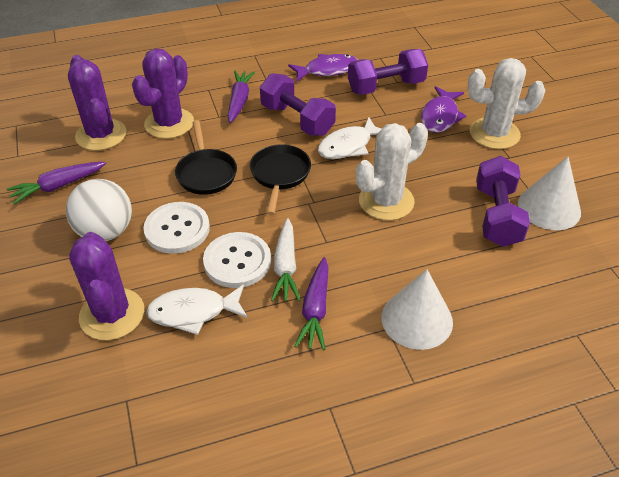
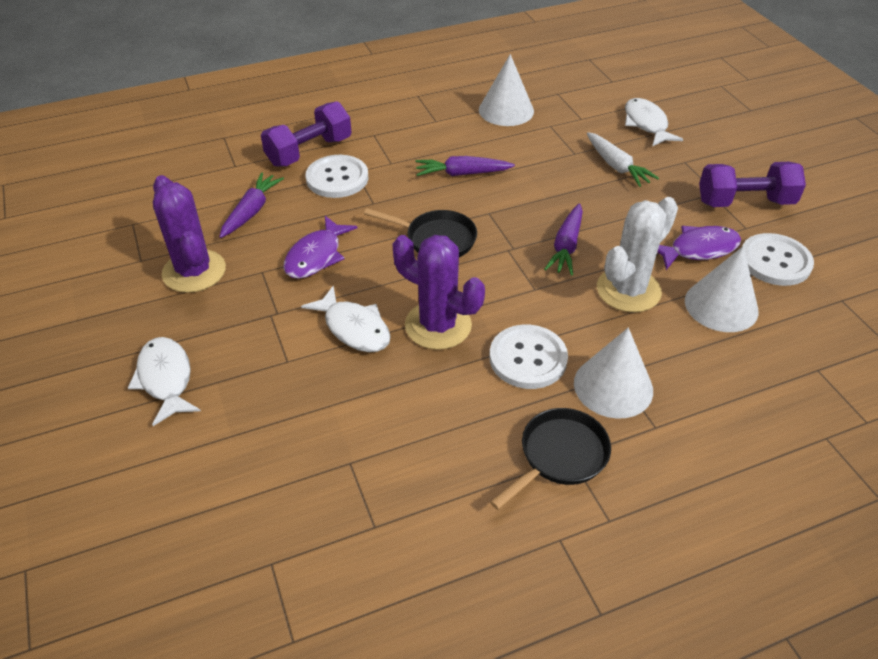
purple cactus: [68,55,127,151] [69,232,144,340] [132,49,194,139] = 3 -> [153,175,226,293] [393,235,485,350] = 2
purple dumbbell: [260,73,336,136] [348,49,428,95] [476,156,530,247] = 3 -> [261,101,352,167] [699,162,806,207] = 2
white ball: [66,179,132,241] = 1 -> none = 0
white button: [143,202,210,254] [203,232,271,288] = 2 -> [306,155,368,198] [489,325,568,389] [743,233,814,286] = 3
white cactus: [356,123,428,220] [467,58,545,149] = 2 -> [597,197,678,313] = 1
white cone: [381,269,453,350] [518,156,581,230] = 2 -> [479,54,534,126] [574,328,653,419] [685,246,759,332] = 3
white fish: [146,285,248,335] [318,117,381,159] = 2 -> [128,337,201,426] [301,285,391,352] [625,98,683,146] = 3

